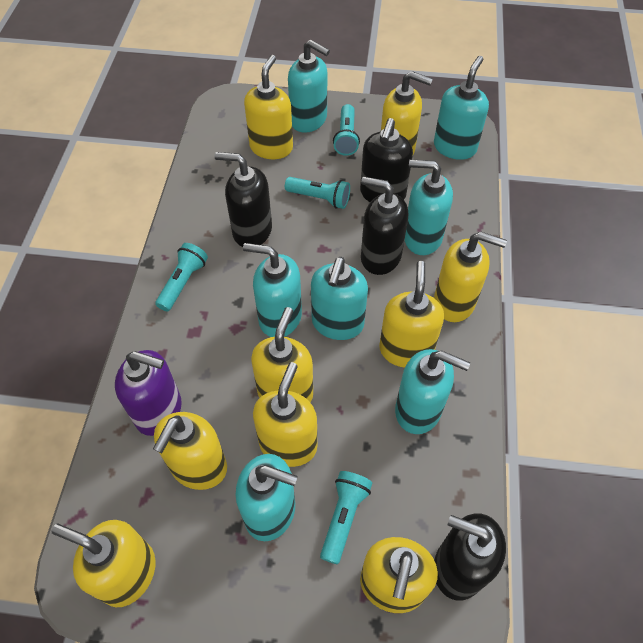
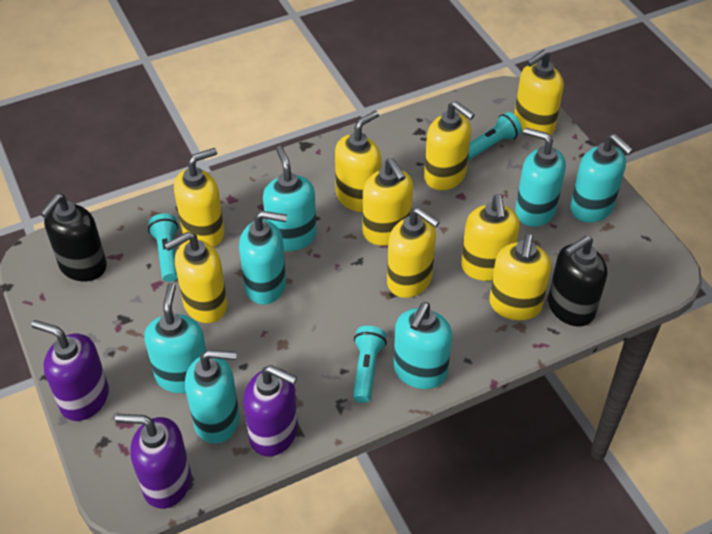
black soap dispenser: [214,152,272,247] [360,118,413,202] [361,177,408,275] [434,513,506,601] = 4 -> [40,194,107,281] [548,236,607,327] = 2
purple soap dispenser: [115,350,182,436] = 1 -> [31,320,109,421] [115,414,191,509] [243,365,298,456] = 3
turquoise flashlight: [155,243,208,312] [285,177,350,209] [320,471,372,564] [333,104,360,156] = 4 -> [148,213,179,282] [353,326,387,403] [468,112,522,160] = 3

